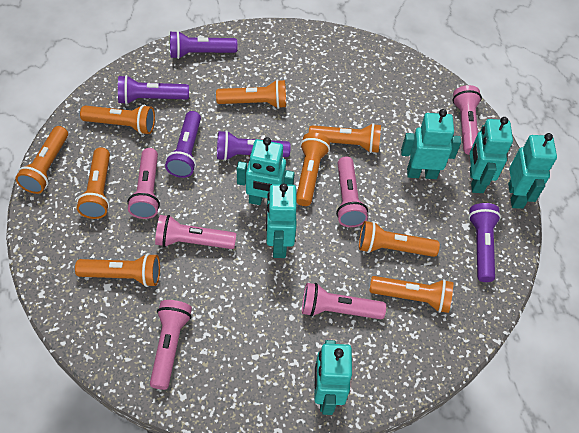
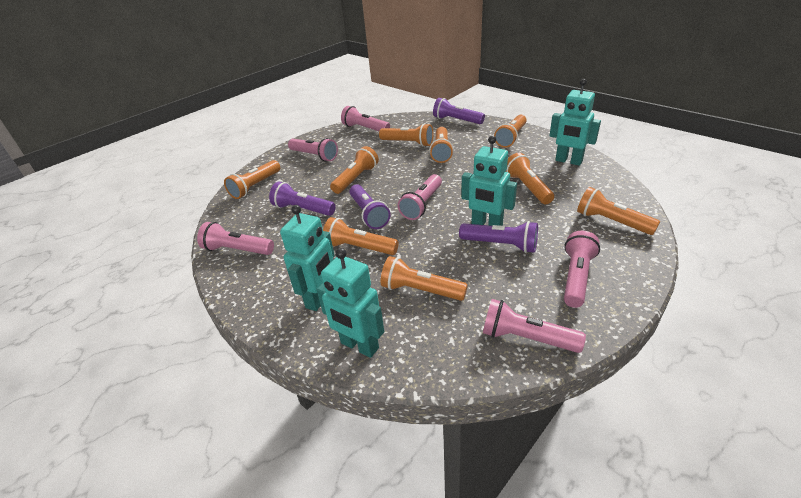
purple flashlight: [118,75,189,105] [165,111,201,178] [170,31,237,59] [217,130,291,161] [468,203,501,282] = 5 -> [269,182,336,216] [349,184,391,229] [433,98,485,124] [459,221,538,253] = 4
turquoise robot: [237,137,295,205] [266,183,296,258] [314,340,352,415] [401,109,461,179] [470,117,513,193] [508,133,557,209] = 6 -> [280,205,335,311] [317,248,384,358] [461,136,517,226] [549,79,601,166] = 4

